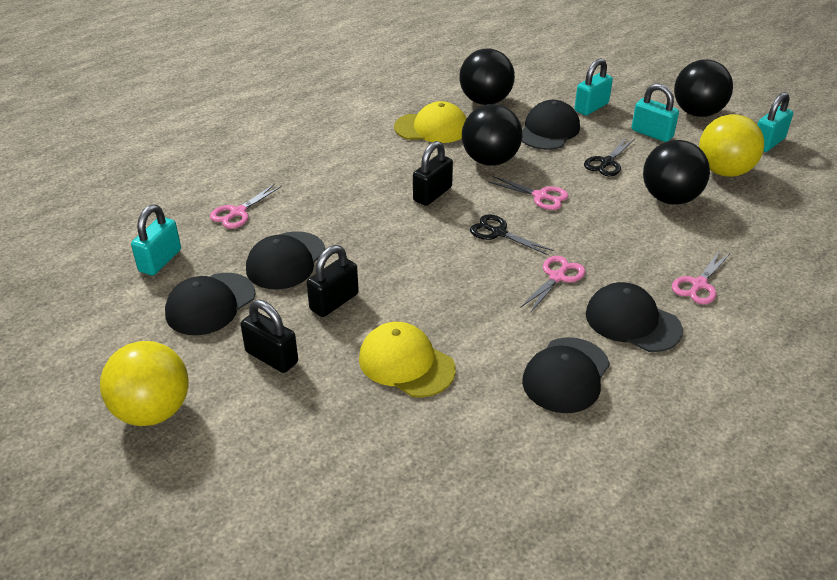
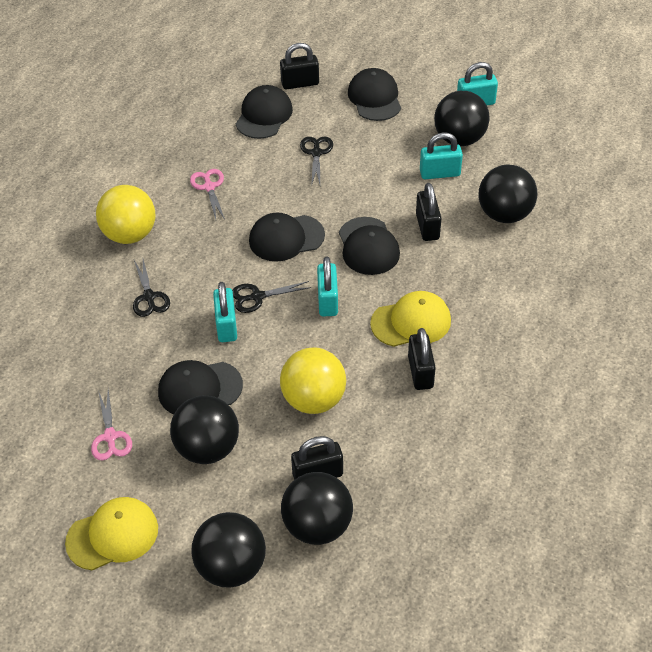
black ball: [460,49,515,105] [462,104,522,166] [643,140,710,205] [674,59,733,117] = 4 -> [170,395,239,464] [191,512,266,588] [281,472,353,545] [434,91,490,146] [479,165,537,223] = 5
black padlock: [240,300,298,373] [307,245,359,317] [413,141,453,206] = 3 -> [280,43,319,89] [291,436,343,480] [408,328,436,390] [416,183,442,241] = 4
black scissors: [470,214,554,256] [584,138,635,176] = 2 -> [133,259,170,317] [232,281,311,313] [300,137,333,186] = 3
pink scissors: [210,184,282,229] [489,176,568,210] [520,256,585,313] [672,250,730,304] = 4 -> [91,389,132,461] [190,169,225,220] = 2

